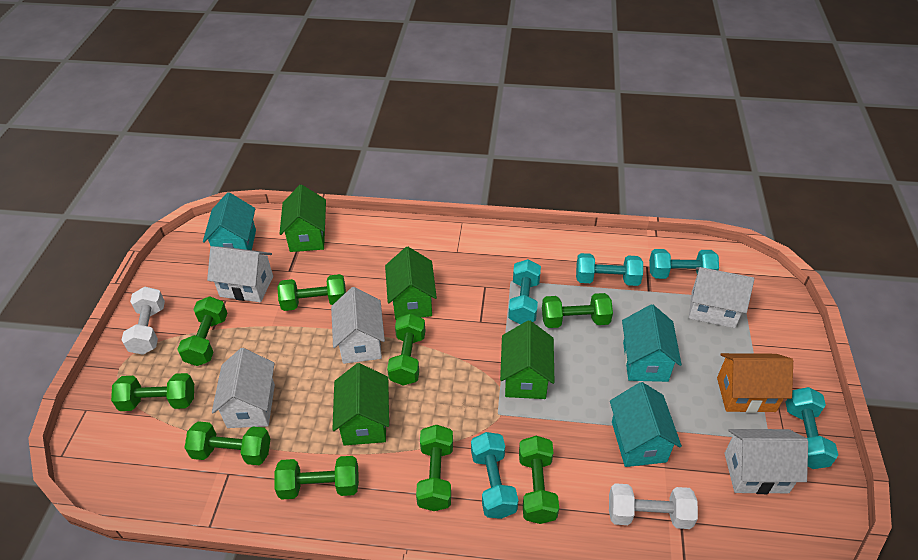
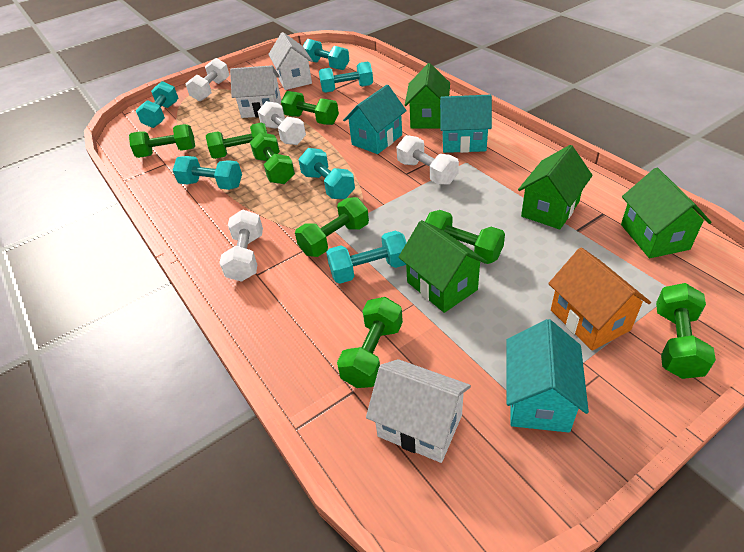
green dumbbell: [111,373,194,411] [177,296,227,366] [185,421,270,465] [274,456,359,500] [277,274,346,311] [387,313,425,386] [416,425,453,511] [519,436,559,524] [542,293,613,328] = 9 -> [129,124,195,158] [206,122,267,159] [250,132,295,184] [281,91,339,125] [295,197,369,257] [337,297,403,388] [425,210,505,264] [656,283,716,379] = 8
turquoise dumbbell: [471,432,518,519] [508,259,541,324] [576,253,643,286] [649,249,719,279] [786,387,838,469] = 5 -> [136,81,178,128] [173,156,242,190] [298,148,355,199] [303,39,350,70] [319,61,373,93] [326,231,407,284] = 6
white dumbbell: [122,287,165,355] [609,483,698,529] = 2 -> [186,58,230,101] [219,210,263,282] [257,101,306,145] [396,135,459,185] = 4
white house: [207,246,273,302] [212,348,275,428] [331,287,385,364] [689,267,754,328] [724,429,808,494] = 5 -> [230,65,281,118] [268,32,313,90] [366,359,471,463] = 3

